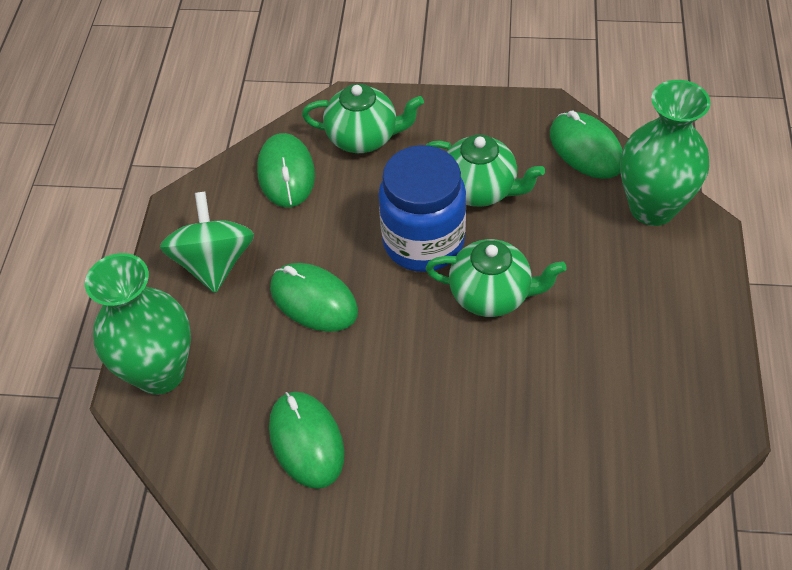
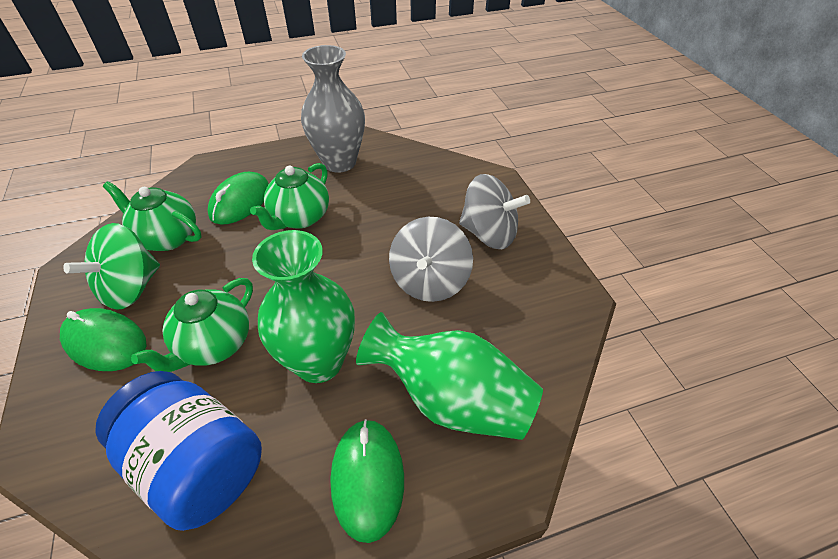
green mouse: [257,133,315,207] [269,392,345,489] [270,263,358,332] [550,111,622,179] = 4 -> [60,308,147,371] [208,172,269,225] [331,419,404,543] = 3
grey spinning top: none = 0 -> [389,217,473,302] [459,174,530,249] = 2
grey vase: none = 0 -> [301,45,365,173] = 1

